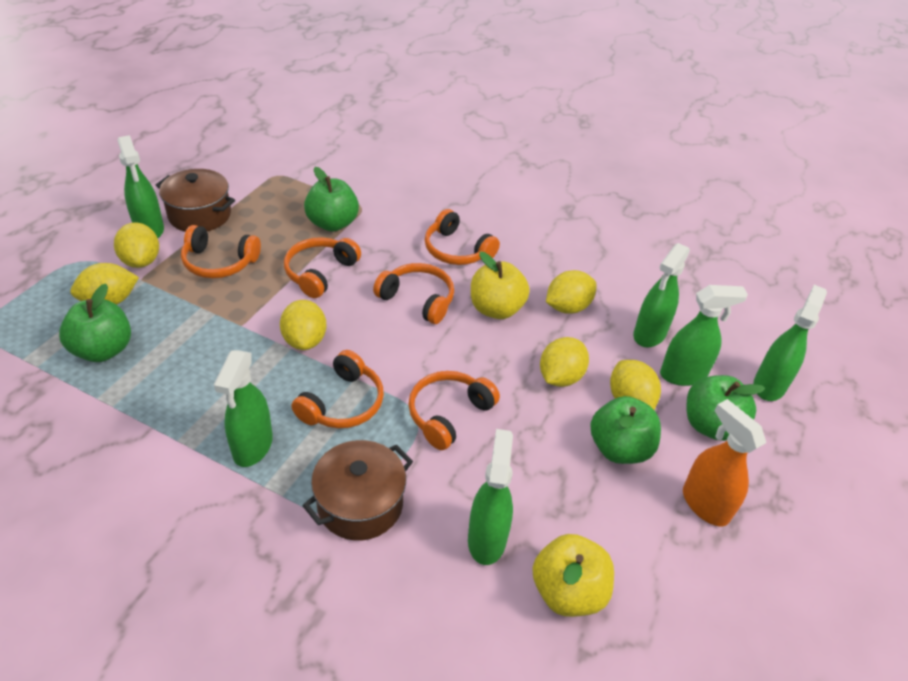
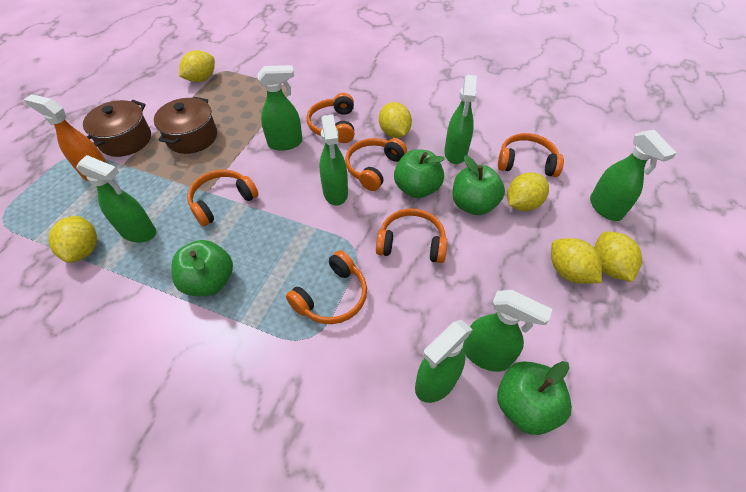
green spray bottle: [118,135,164,238] [214,350,273,467] [468,429,513,565] [633,243,690,347] [660,285,748,386] [754,285,827,401] = 6 -> [76,155,156,242] [257,65,303,151] [319,115,348,206] [415,320,473,403] [444,75,477,164] [463,290,552,372] [590,130,676,221] = 7
yellow apple: [471,252,530,319] [532,534,614,617] = 2 -> none = 0

